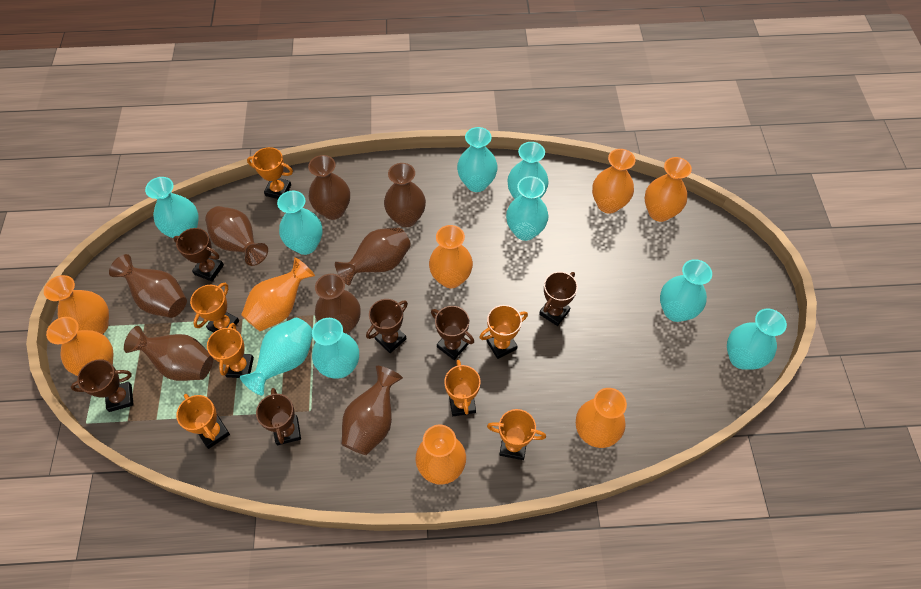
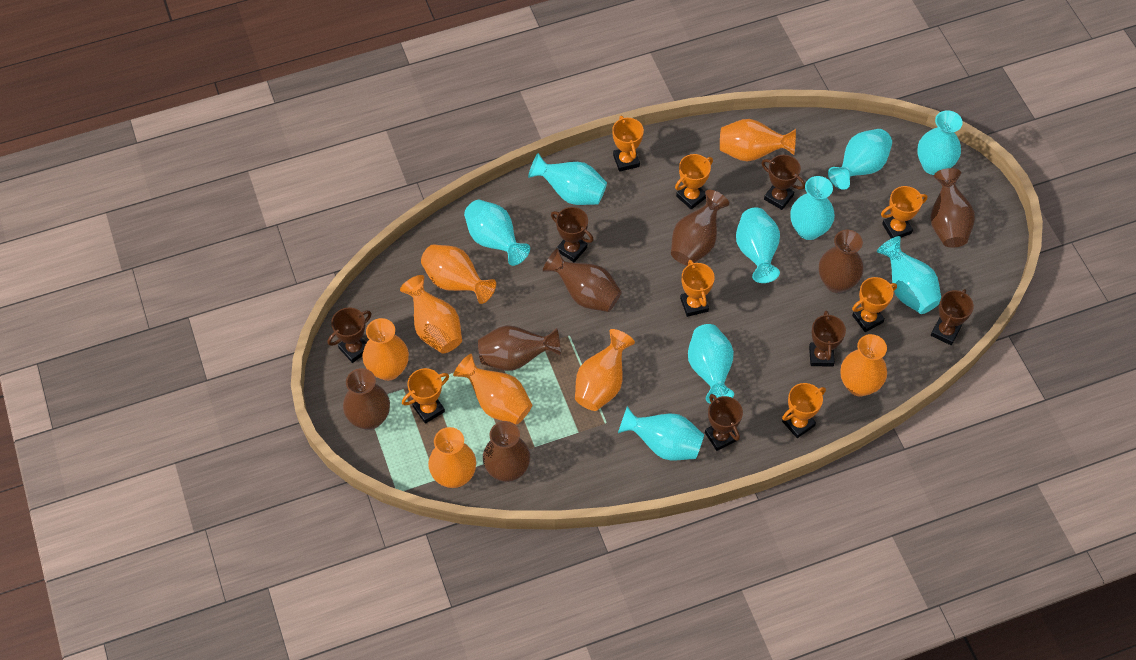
brown vase: [109,254,187,318] [124,326,213,381] [205,206,268,266] [308,155,350,220] [315,274,361,334] [335,228,411,286] [342,366,403,455] [384,163,426,227] = 8 -> [343,368,390,430] [478,325,561,371] [483,421,530,482] [543,248,622,312] [671,190,729,266] [819,230,864,293] [930,168,975,248] = 7

